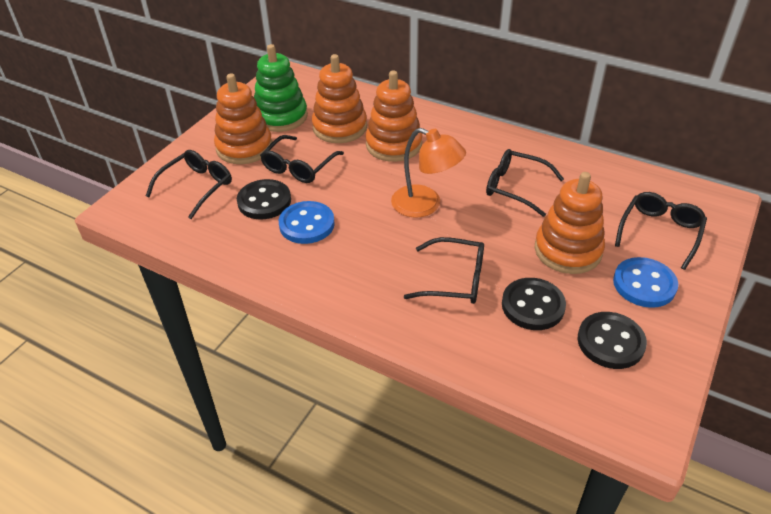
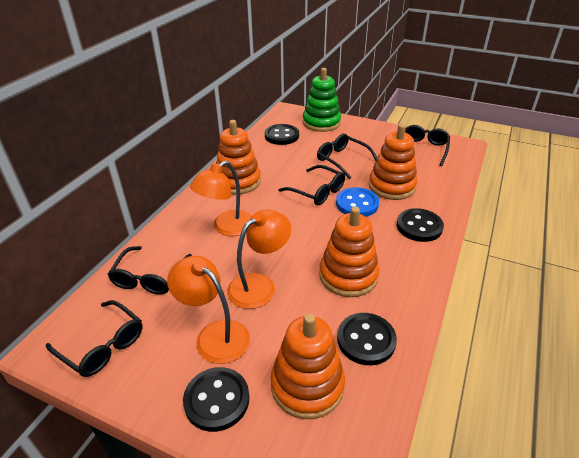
black button: [237,179,291,219] [502,278,566,330] [577,312,647,369] = 3 -> [183,367,249,432] [265,124,299,145] [337,313,397,365] [397,208,444,242] = 4
blue button: [279,201,335,244] [613,257,678,308] = 2 -> [336,187,379,217] = 1
orange lamp: [391,128,466,218] = 1 -> [167,256,250,364] [190,161,252,236] [227,210,291,309] = 3

